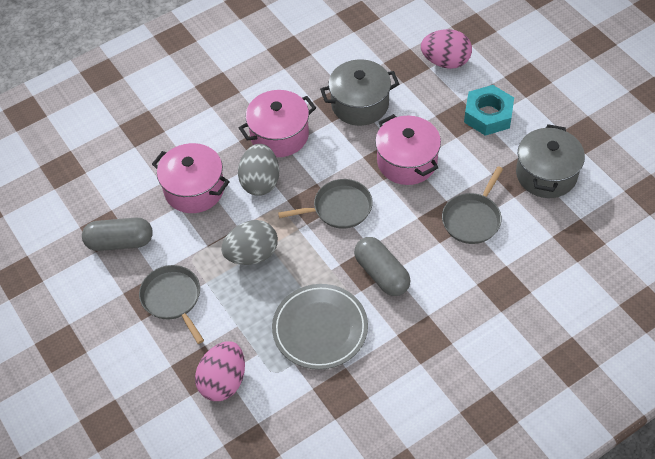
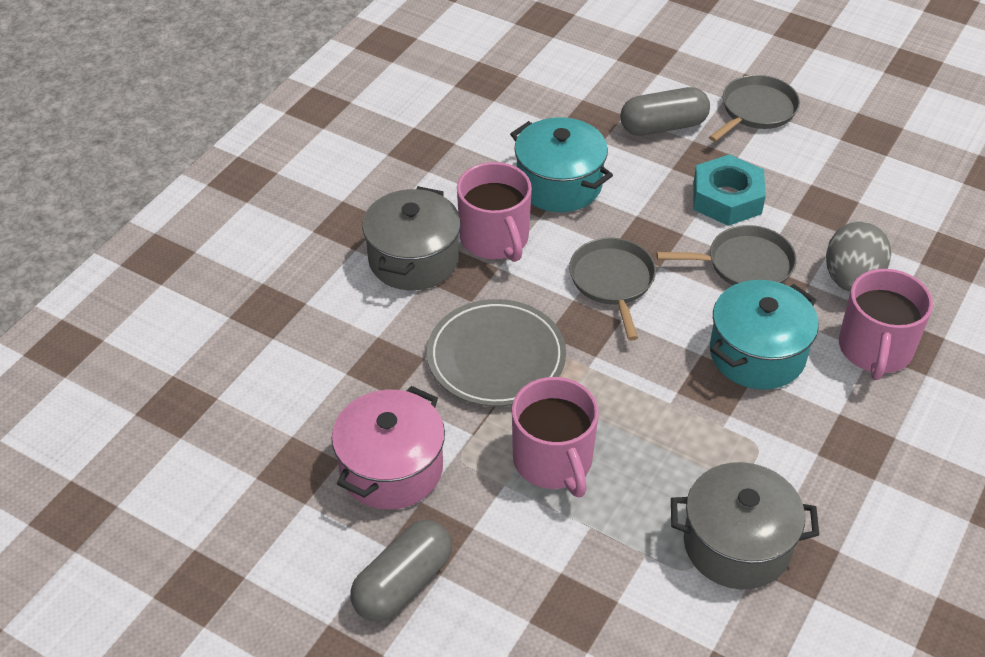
grey egg: [221,220,278,265] [238,144,279,196] = 2 -> [826,221,891,292] = 1
pink egg: [195,341,245,401] [421,29,472,69] = 2 -> none = 0
pink mug: none = 0 -> [457,162,532,262] [512,377,599,498] [839,269,933,380] = 3
pink pot: [152,143,230,213] [239,90,316,157] [375,114,441,185] = 3 -> [332,386,445,510] = 1
turquoise pot: none = 0 -> [510,117,613,212] [710,280,819,390] = 2

